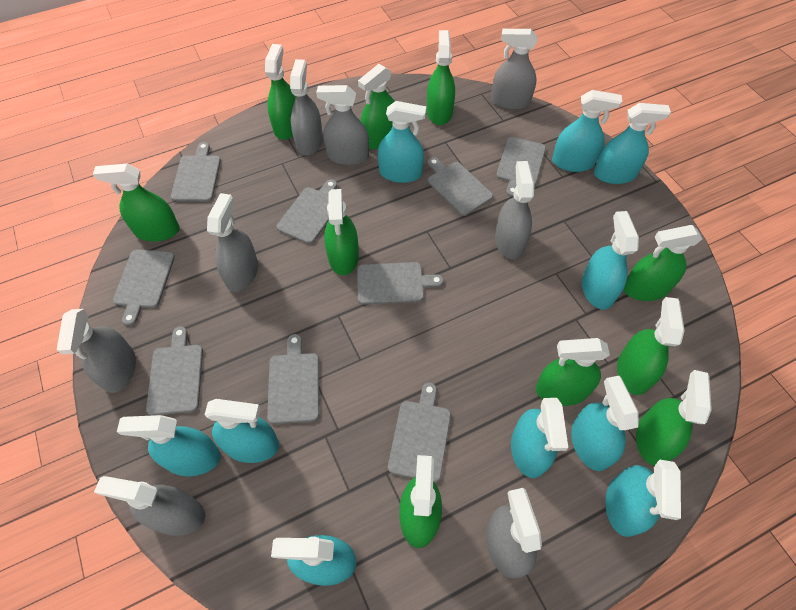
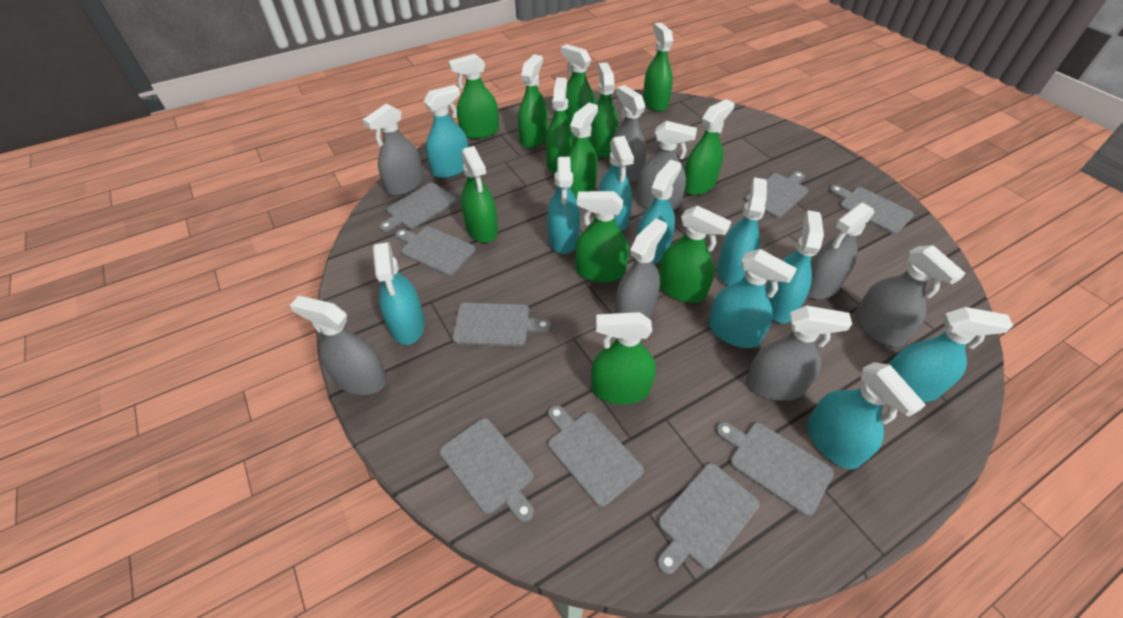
green spray bottle: [93,164,180,242] [265,44,295,140] [324,189,359,275] [358,64,395,149] [399,455,442,548] [427,30,455,125] [536,338,610,406] [617,297,685,395] [624,225,702,301] [636,370,712,466] = 10 -> [449,54,499,139] [461,146,498,243] [518,54,548,148] [546,77,574,174] [561,44,596,123] [567,103,598,200] [575,191,629,283] [589,63,618,158] [591,312,656,404] [643,22,673,111] [659,205,731,303] [684,99,734,195] = 12

